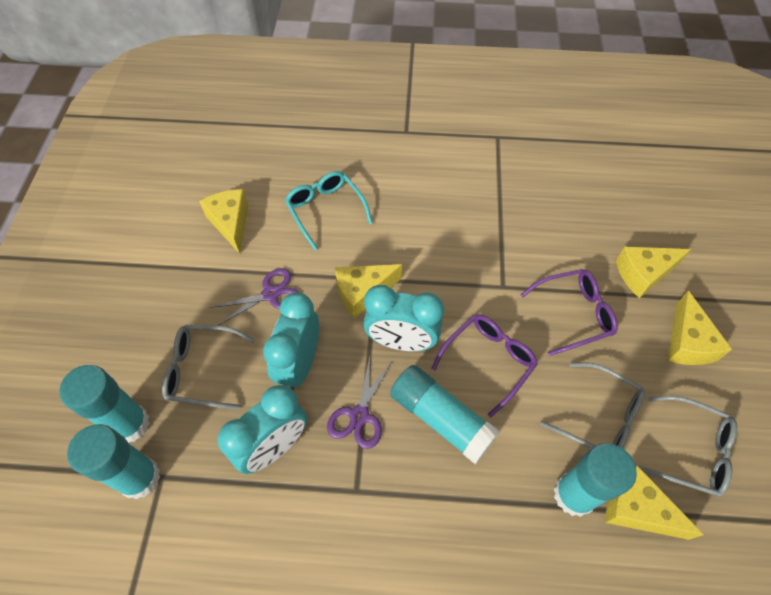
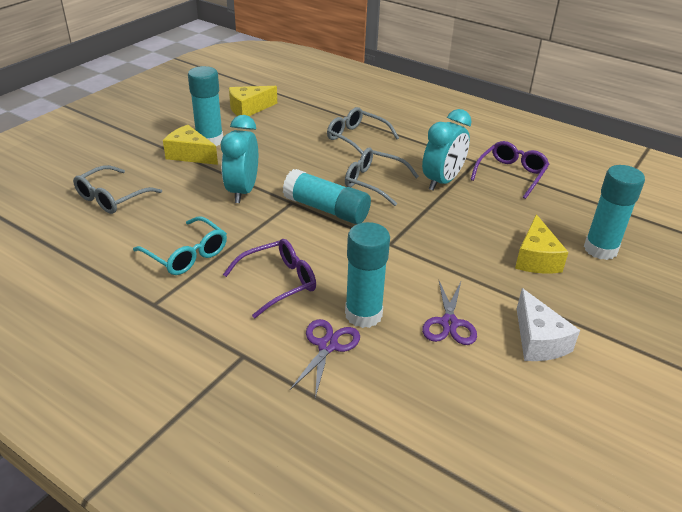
turquoise clock: [217,385,307,474] [263,292,319,390] [363,285,444,351] = 3 -> [221,115,258,203] [422,109,472,191] = 2
white cheese: none = 0 -> [517,288,580,361] = 1
yellow cheese: [199,189,248,254] [335,264,402,318] [605,465,704,540] [616,246,691,298] [668,291,732,365] = 5 -> [163,125,218,165] [229,86,277,116] [515,214,569,274] = 3

